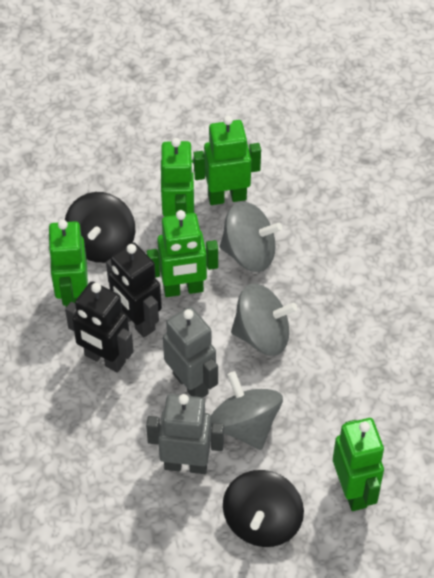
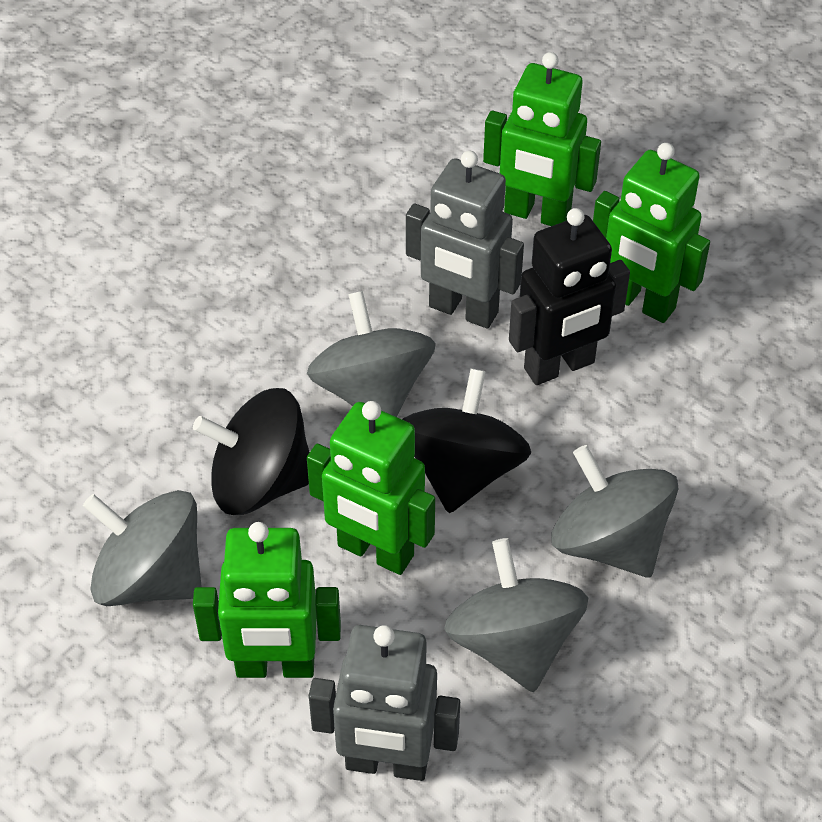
black robot: [65,281,134,373] [106,242,162,337] = 2 -> [509,208,630,385] = 1
green robot: [47,220,88,307] [147,210,218,297] [161,138,195,217] [193,116,261,205] [333,418,384,511] = 5 -> [193,522,341,678] [307,401,435,575] [483,52,601,226] [593,143,710,323] = 4
grey spinning top: [211,371,283,450] [220,202,282,272] [231,284,297,356] = 3 -> [83,490,202,606] [307,291,436,417] [444,538,588,692] [551,445,678,578] = 4

